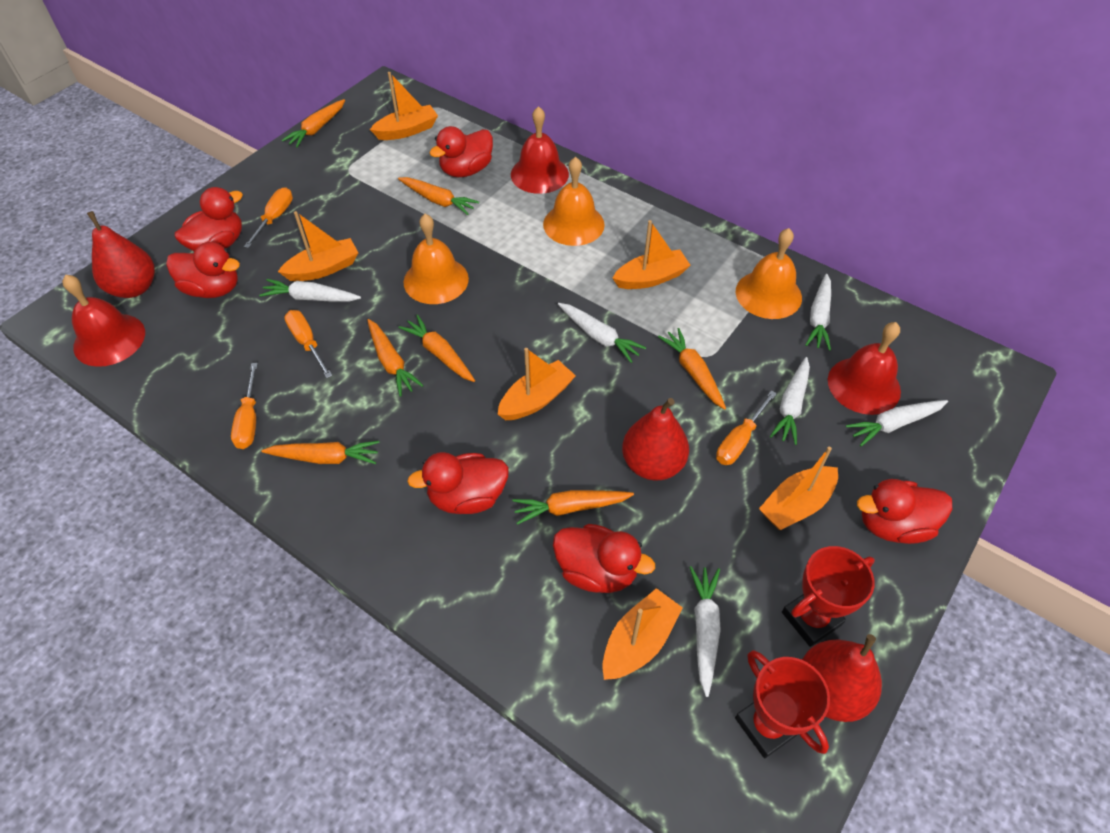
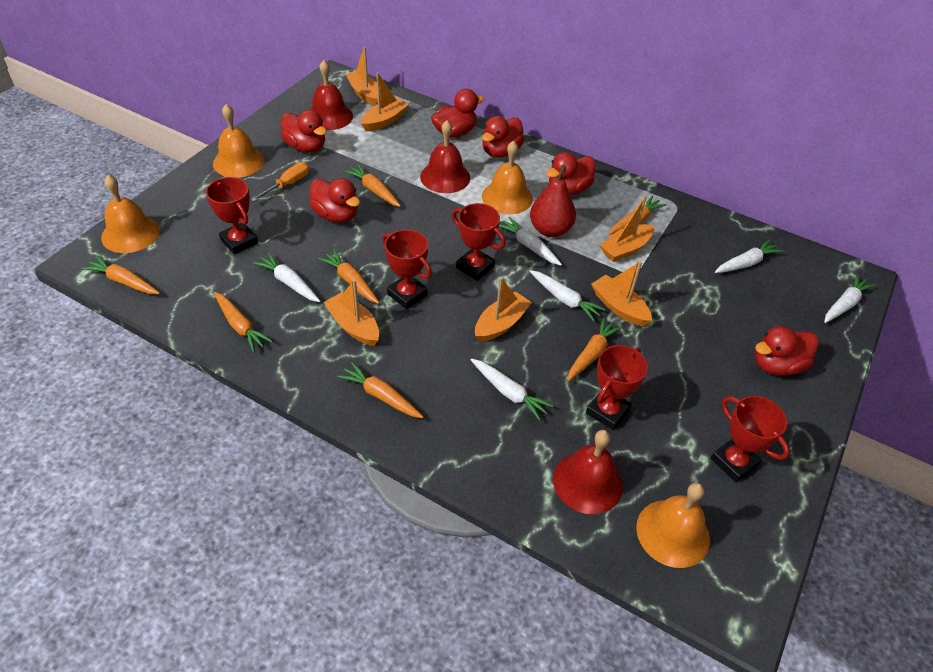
orange bell: [403,214,469,304] [543,157,605,246] [736,228,802,319] = 3 -> [101,175,160,253] [213,104,264,178] [482,140,533,214] [636,483,710,568] = 4
orange screwdriver: [231,363,258,449] [244,187,293,248] [284,310,333,378] [716,390,777,465] = 4 -> [251,162,309,201] = 1
red pear: [87,211,155,298] [622,398,689,480] [802,634,882,722] = 3 -> [530,165,576,237] = 1
red trophy: [735,650,830,758] [782,546,875,647] = 2 -> [206,177,258,254] [382,229,432,309] [452,203,506,281] [586,345,648,430] [711,396,790,482] = 5

